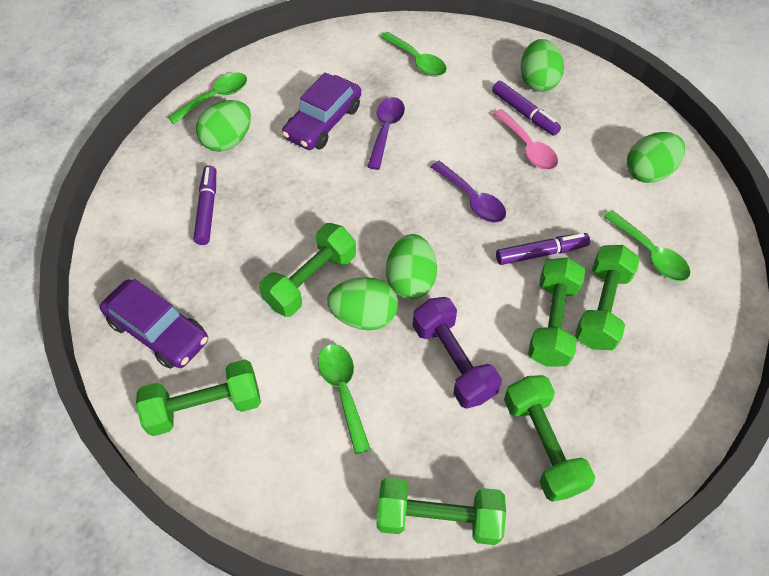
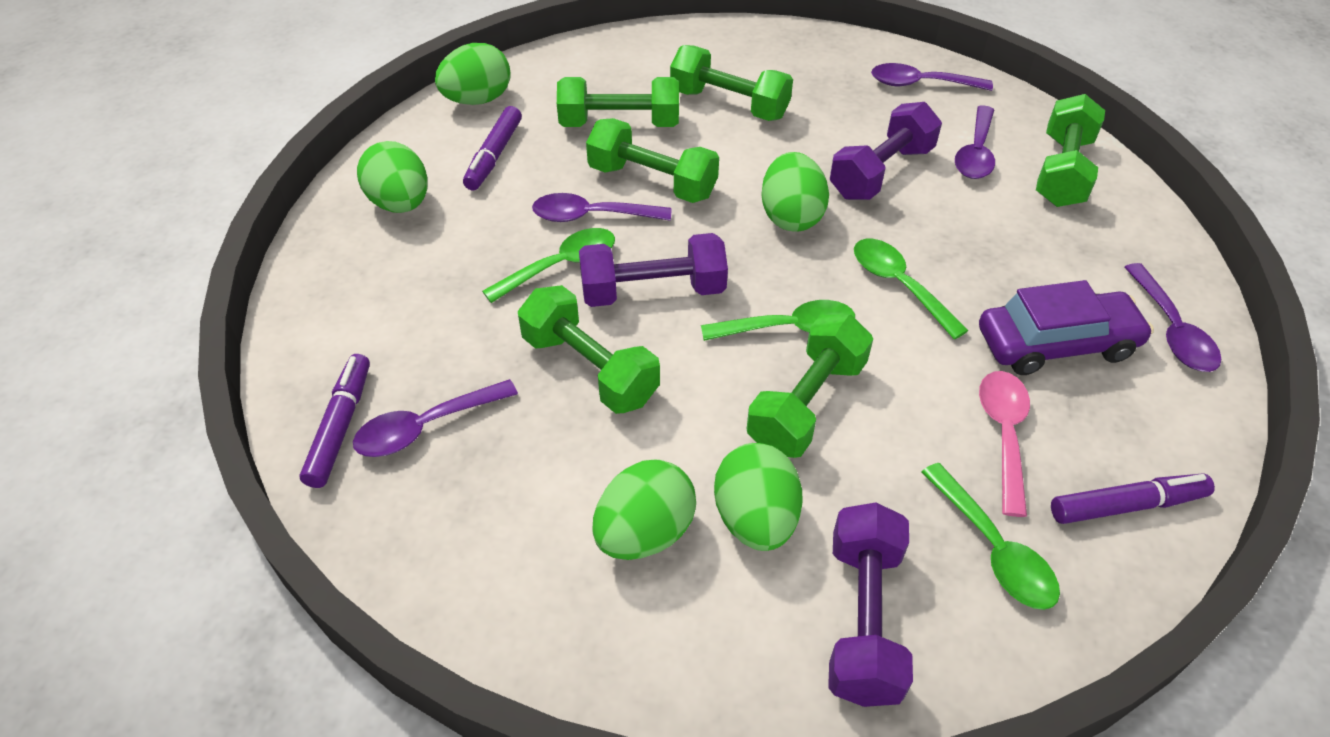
purple car: [100,279,208,369] [282,72,361,150] = 2 -> [979,280,1154,375] = 1
purple dumbbell: [413,297,502,409] = 1 -> [579,233,728,307] [828,502,913,707] [830,102,942,200] = 3
purple spoon: [367,97,405,170] [431,161,506,223] = 2 -> [353,379,518,457] [532,193,671,222] [871,63,993,91] [955,105,995,179] [1124,263,1221,372] = 5

